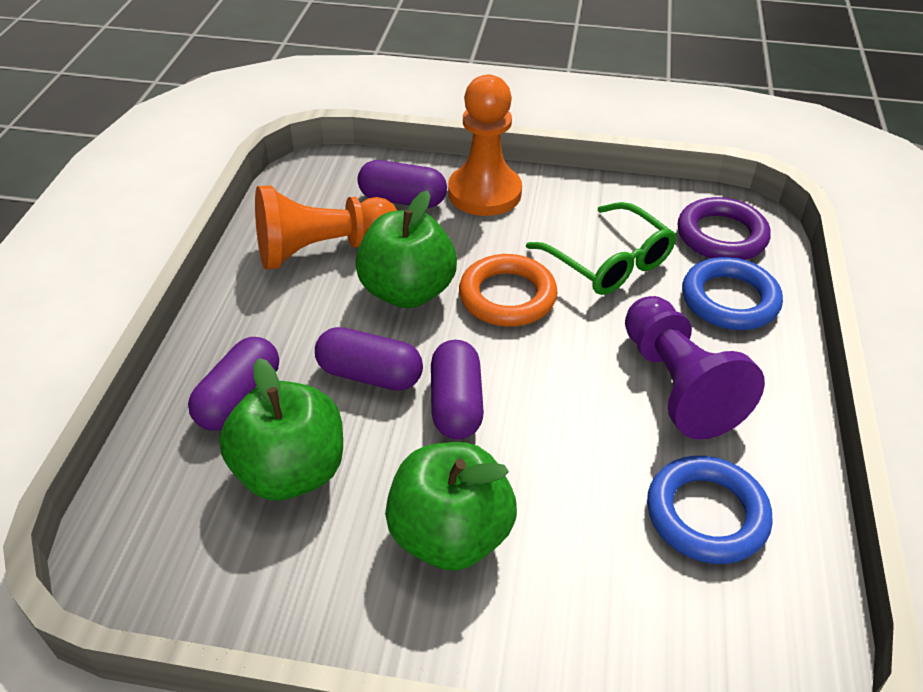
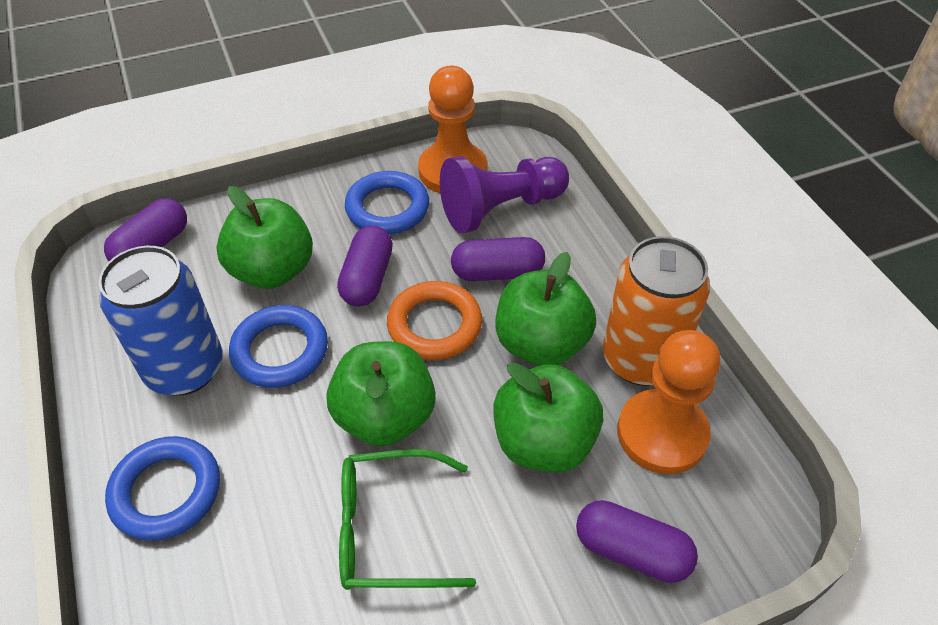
blue can: none = 0 -> [98,246,223,396] = 1
blue ring: [647,456,773,564] [682,257,783,330] = 2 -> [105,436,220,541] [229,305,328,388] [345,171,429,234] = 3
green apple: [219,358,343,500] [355,191,457,308] [385,442,517,571] = 3 -> [216,186,313,289] [326,341,436,446] [494,363,604,472] [496,252,596,366] = 4
orange can: none = 0 -> [603,236,710,386] = 1
purple ring: [678,197,771,260] = 1 -> none = 0

